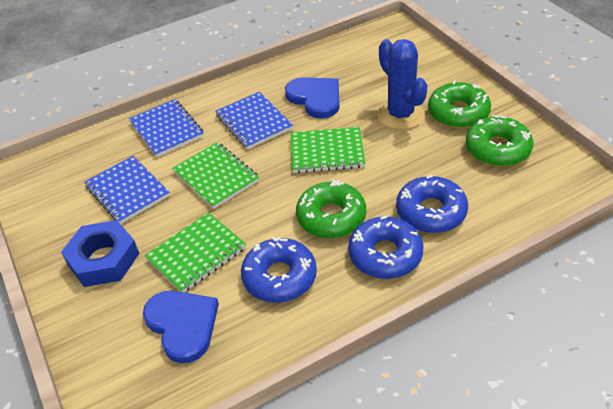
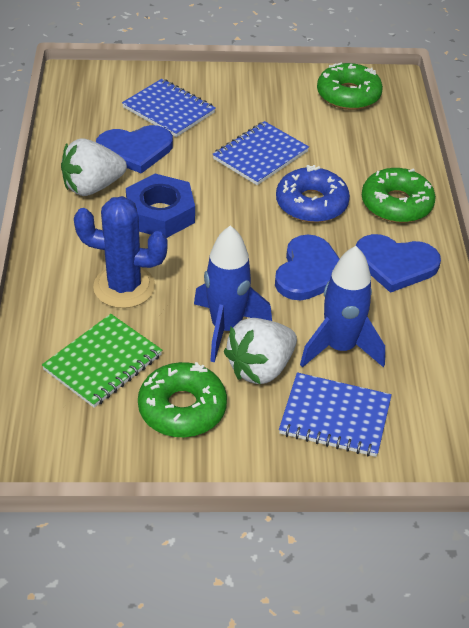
blue donut: [241,237,317,303] [348,216,424,279] [396,175,468,233] = 3 -> [276,165,350,223] = 1
blue heart: [143,291,219,363] [285,77,340,119] = 2 -> [96,125,173,174] [275,234,340,300] [356,234,441,293] = 3
blue rocket: none = 0 -> [194,225,272,362] [300,246,385,368] = 2
green notebook: [145,212,246,292] [172,142,259,209] [291,127,365,173] = 3 -> [42,314,162,408] = 1
white strawberry: none = 0 -> [61,138,127,196] [224,318,297,384] = 2

